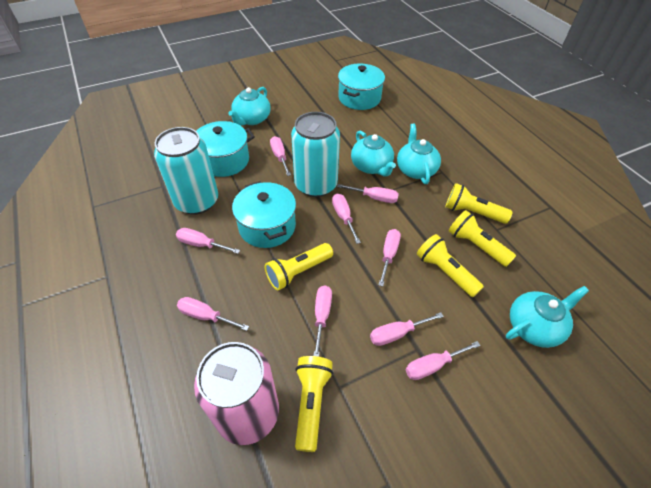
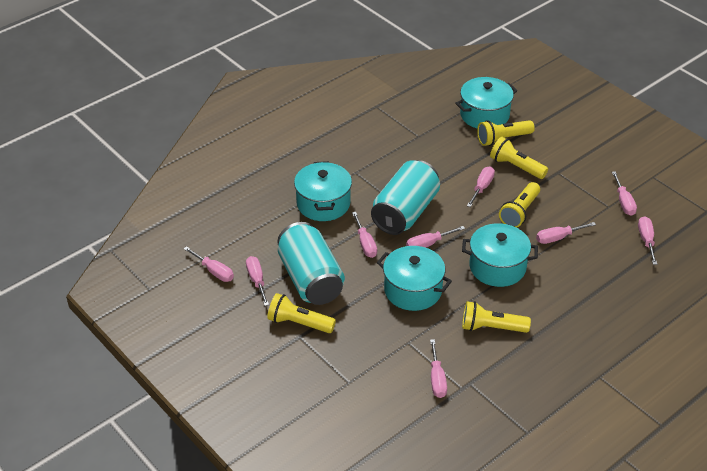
pink can: [194,342,279,445] = 1 -> none = 0
turquoise pot: [196,121,255,177] [232,181,296,248] [338,64,385,110] = 3 -> [294,161,352,221] [377,246,452,311] [455,77,517,128] [462,223,538,287] = 4
turquoise teapot: [229,87,271,126] [351,131,396,177] [397,123,441,184] [506,286,589,348] = 4 -> none = 0

